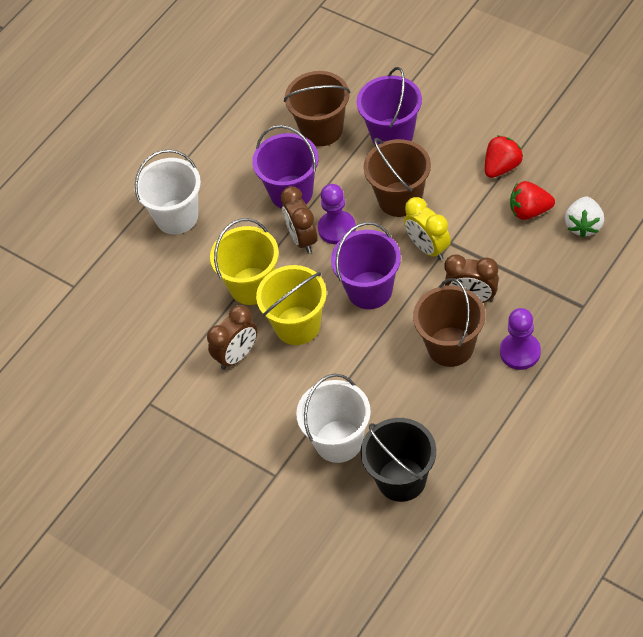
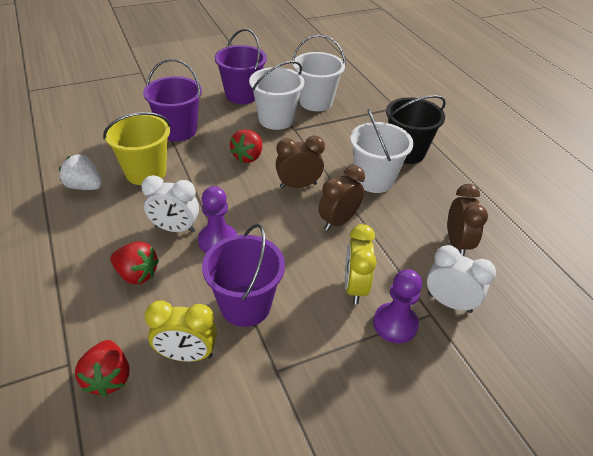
brown bucket: [284,71,350,146] [363,138,431,217] [413,278,485,367] = 3 -> none = 0
red strawberry: [485,135,523,178] [510,181,555,220] = 2 -> [75,340,129,397] [110,241,159,284] [230,129,262,163] = 3
white bucket: [134,149,201,234] [296,374,371,463] = 2 -> [249,61,304,130] [292,35,346,111] [350,109,414,193] = 3
white clock: none = 0 -> [141,175,199,233] [427,245,496,313] = 2
yellow bucket: [210,218,279,305] [256,265,327,345] = 2 -> [103,112,171,185] = 1
yellow clock: [404,197,451,260] = 1 -> [144,301,217,362] [345,224,377,304] = 2

